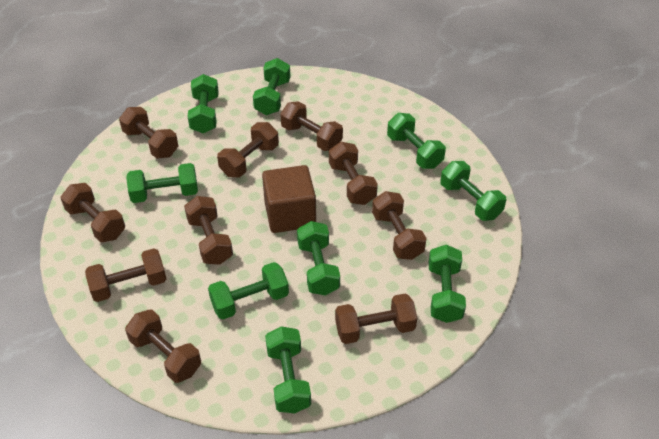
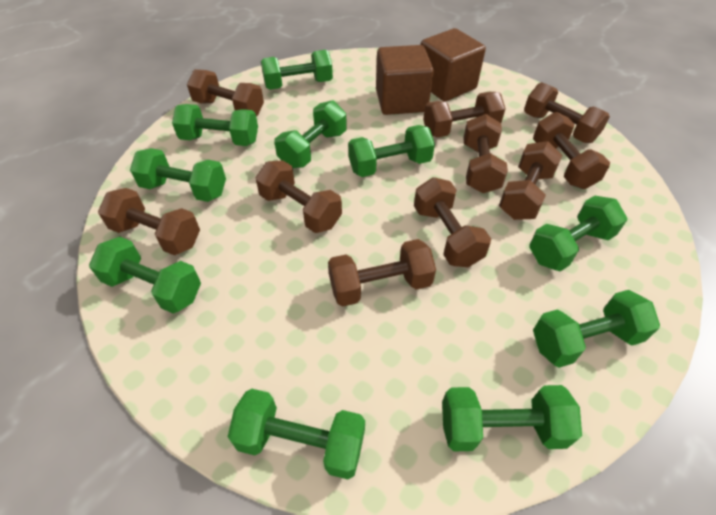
brown cube: [262,165,316,233] = 1 -> [376,45,434,115] [421,28,486,102] = 2
green dumbbell: [126,163,198,203] [188,74,219,133] [208,262,289,320] [253,58,290,115] [265,326,311,413] [297,221,340,295] [387,113,446,169] [429,245,466,323] [440,161,506,221] = 9 -> [89,237,201,314] [130,148,226,202] [172,104,258,146] [228,389,365,479] [261,50,333,90] [274,100,347,168] [348,125,435,177] [442,385,582,452] [529,196,628,271] [533,290,660,368] = 10

